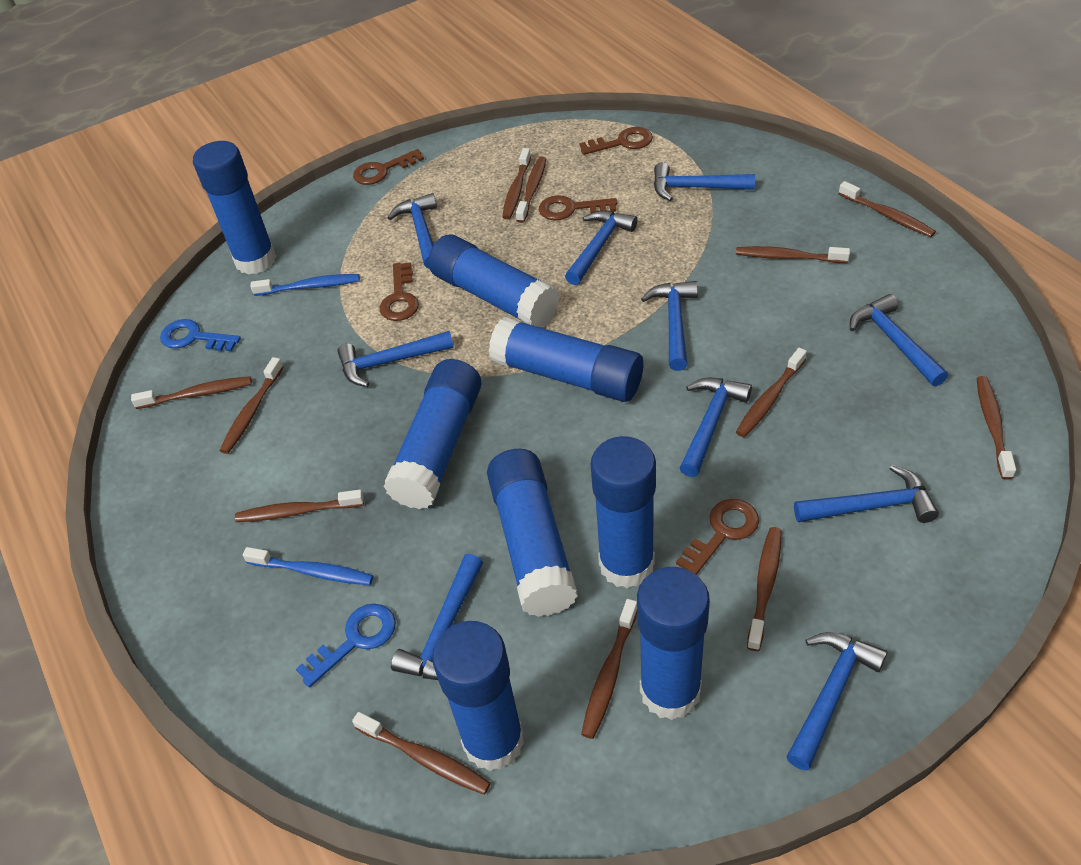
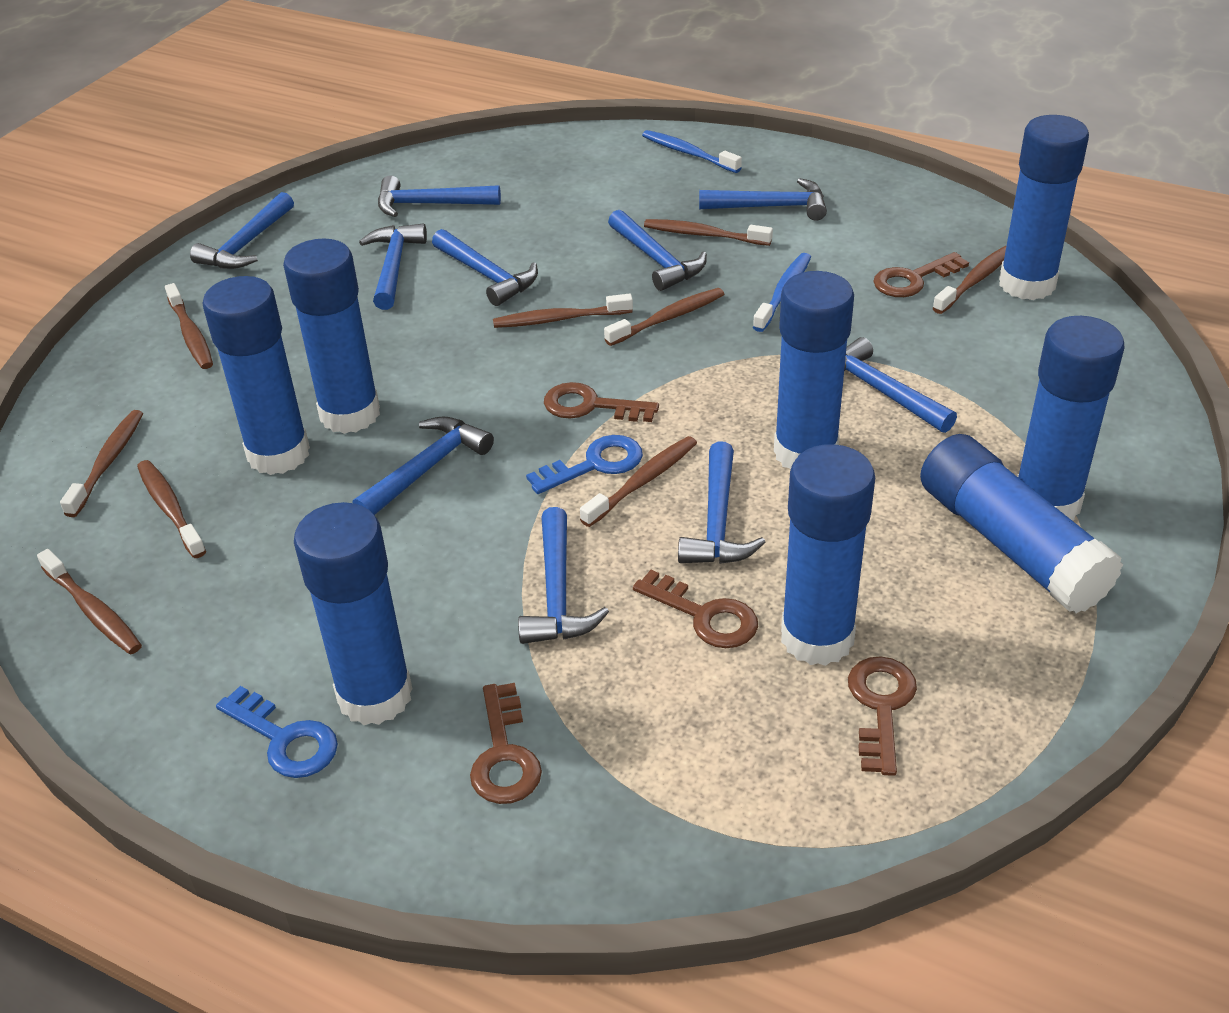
brown toothbrush: [131,376,252,409] [219,357,283,454] [235,490,364,522] [352,712,491,795] [502,148,531,219] [516,157,546,223] [581,599,637,739] [736,246,850,263] [736,348,807,437] [747,527,782,651] [839,181,936,237] [977,376,1016,480] = 12 -> [37,549,142,654] [60,410,143,517] [137,460,206,558] [165,283,213,369] [493,294,633,328] [580,436,697,527] [604,288,724,346] [644,219,773,246] [933,246,1006,314] = 9

